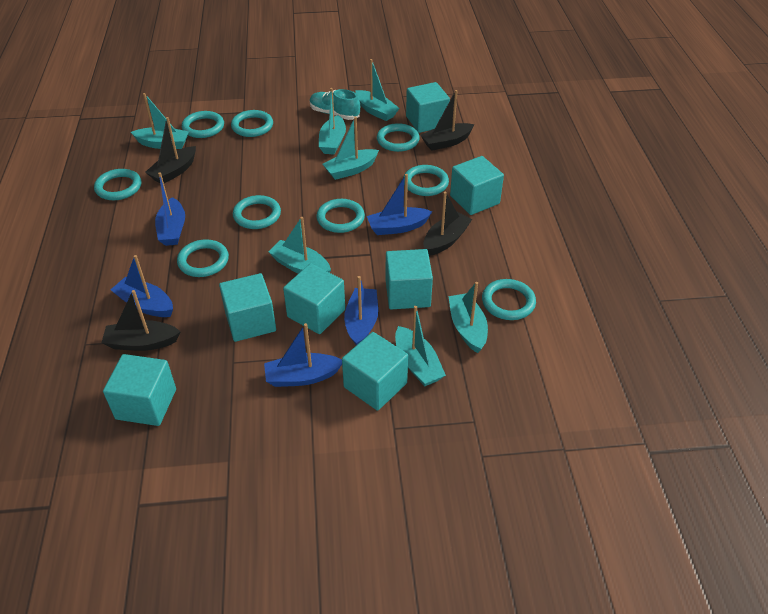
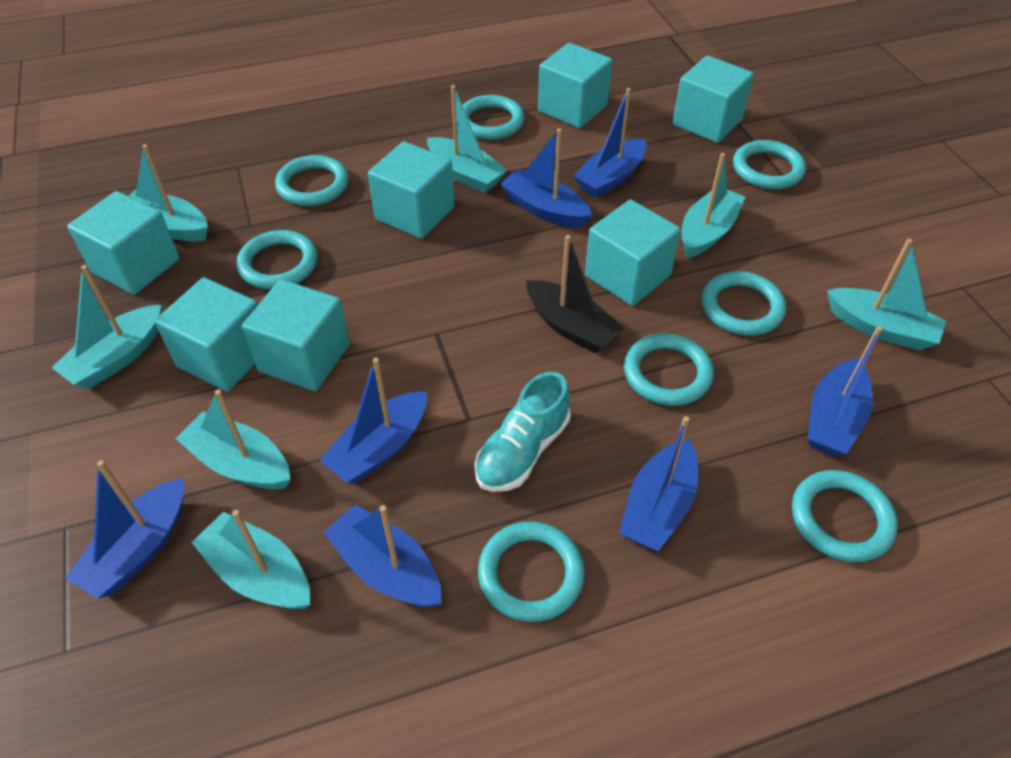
black boat: [101,290,181,351] [145,117,196,183] [421,90,474,151] [423,192,472,256] = 4 -> [526,235,624,353] = 1
blue boat: [111,255,173,317] [155,172,185,246] [264,323,342,387] [344,276,378,345] [367,174,432,235] = 5 -> [65,460,184,599] [319,357,427,484] [324,504,442,608] [500,128,592,228] [573,88,647,198] [619,416,698,551] [807,326,882,456] = 7
turquoise ring: [94,169,141,200] [177,239,229,277] [182,111,224,138] [231,110,273,137] [233,195,281,229] [316,199,365,233] [377,123,420,152] [403,165,449,196] [482,279,536,320] = 9 -> [237,230,317,289] [275,155,349,206] [462,95,525,140] [478,521,585,622] [624,333,714,406] [701,271,786,336] [733,140,806,189] [792,470,898,562] = 8

